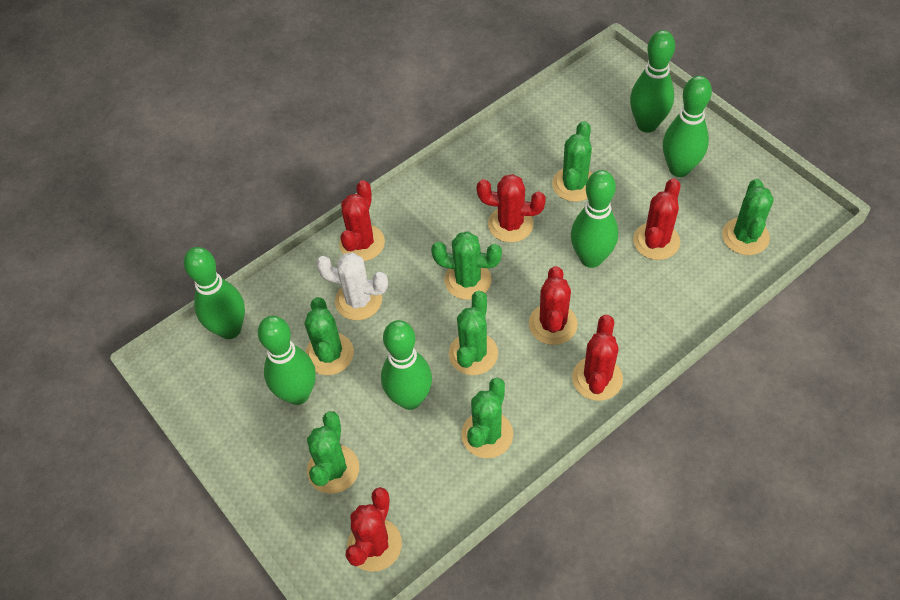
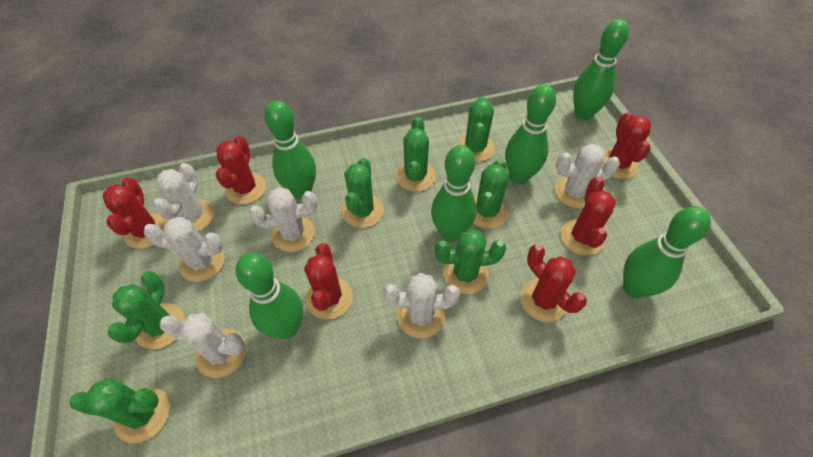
white cactus: [316,253,388,320] = 1 -> [144,217,225,282] [153,163,214,231] [160,313,246,378] [249,187,317,252] [383,273,460,338] [554,144,620,208] = 6

